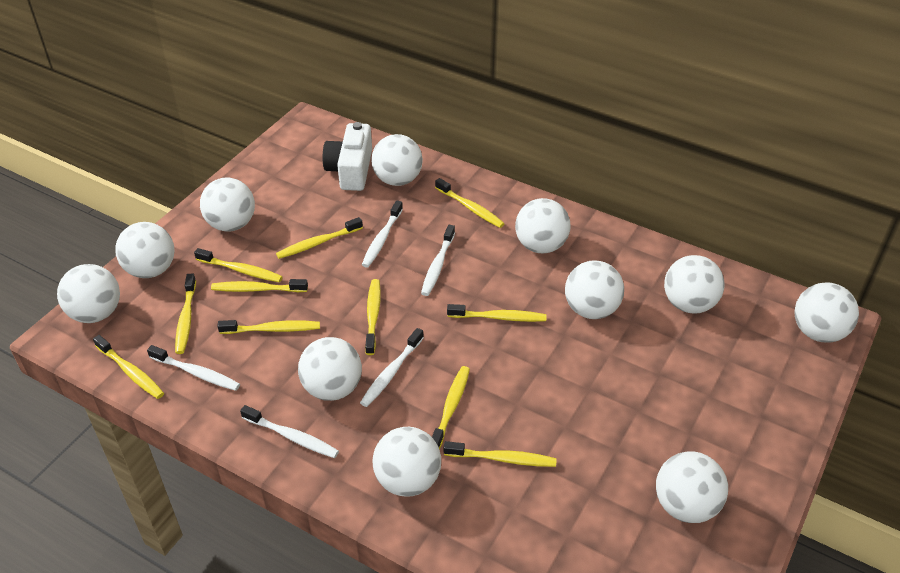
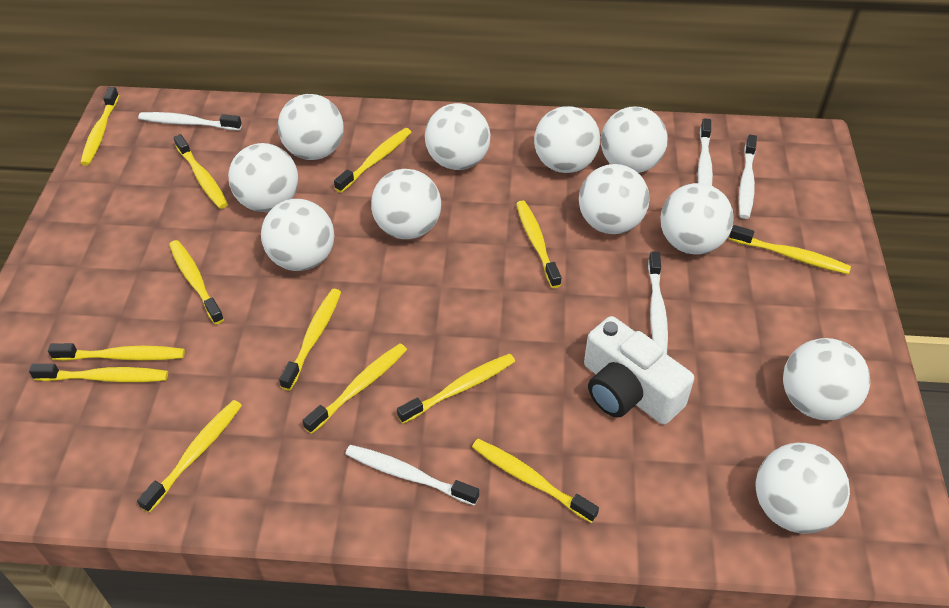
yellow toothbrush: [93,335,164,399] [175,274,196,354] [194,248,283,282] [211,279,308,292] [217,320,320,334] [276,217,363,259] [365,279,381,355] [432,366,470,450] [435,178,505,228] [444,441,557,467] [447,304,546,322] = 11 -> [29,364,168,382] [48,343,185,361] [80,87,119,166] [137,400,242,513] [169,240,224,324] [173,134,228,209] [279,289,341,391] [302,343,407,434] [334,128,412,193] [397,354,515,424] [472,439,599,523] [516,200,561,288] [729,225,851,274] = 13

